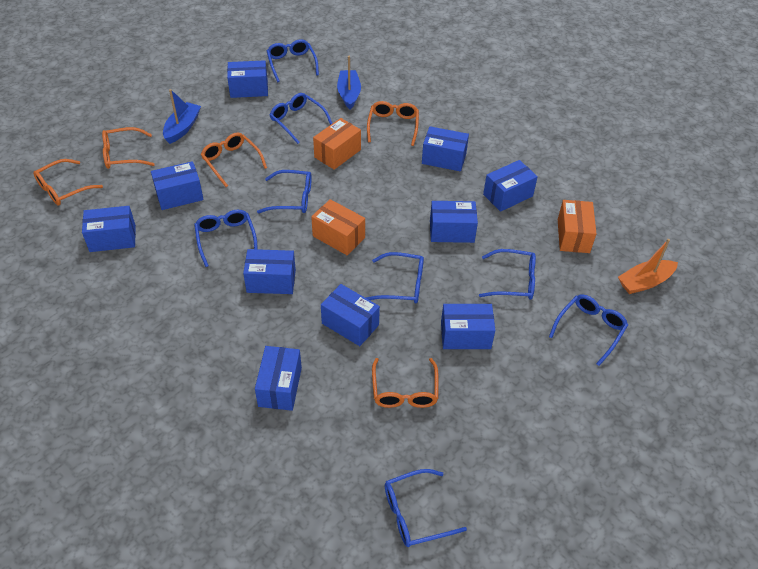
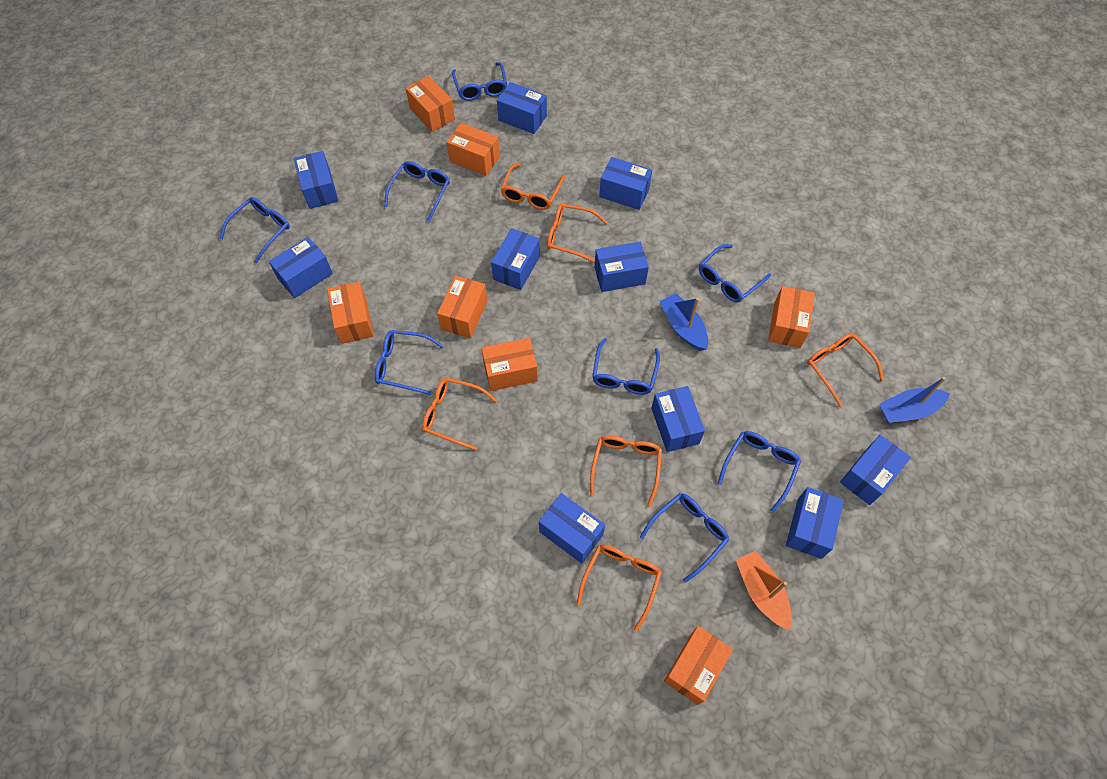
orange box: [311,199,365,255] [313,118,361,170] [558,200,597,253] = 3 -> [327,282,374,344] [406,76,455,132] [437,276,487,338] [447,123,500,176] [481,338,538,391] [664,626,733,705] [768,286,815,348] = 7
orange glasses: [33,159,103,206] [102,127,155,169] [201,133,267,187] [367,101,419,146] [372,358,439,408] = 5 -> [422,377,497,451] [500,163,565,210] [547,203,608,263] [577,545,662,631] [590,435,662,507] [807,333,884,407] = 6

